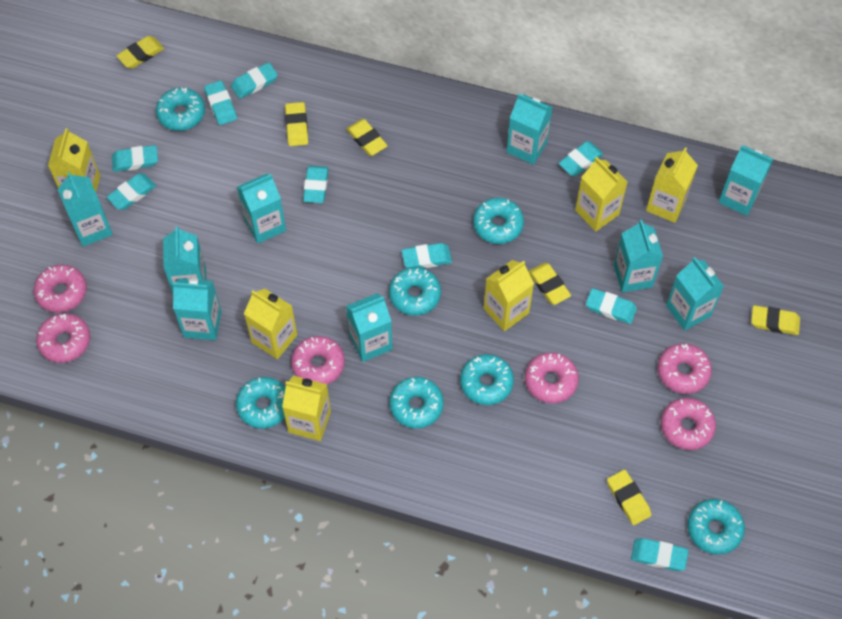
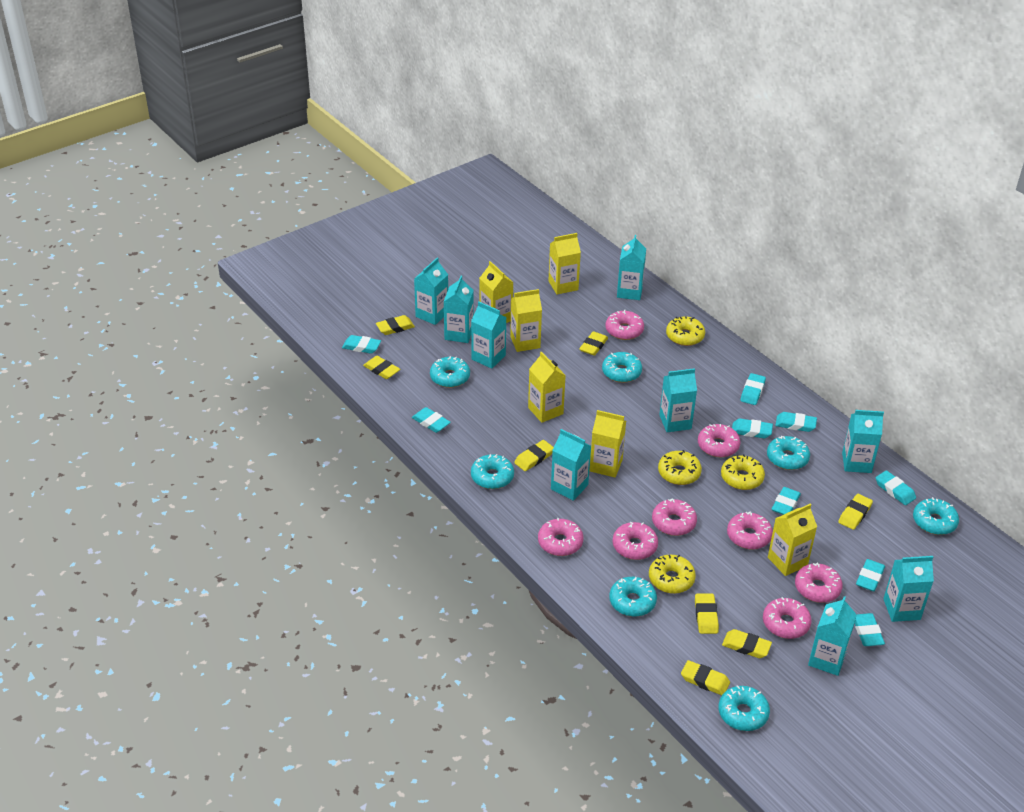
pink donut: [34,264,87,313] [36,313,90,363] [291,336,345,384] [525,352,579,403] [658,343,712,394] [661,398,716,450] = 6 -> [538,518,583,556] [605,309,644,340] [613,522,658,560] [652,498,697,536] [698,424,740,457] [727,512,773,550] [763,597,812,639] [795,563,843,603] = 8
yellow donut: none = 0 -> [649,555,696,594] [658,450,702,485] [666,316,705,346] [721,454,765,490] = 4
yellow eraser: [116,36,164,68] [285,102,308,146] [346,119,388,156] [528,263,571,305] [607,470,651,525] [751,305,800,335] = 6 -> [363,356,400,379] [376,315,415,335] [514,440,554,471] [579,331,608,356] [681,660,730,695] [695,593,719,634] [722,629,772,658] [838,494,873,530] = 8

